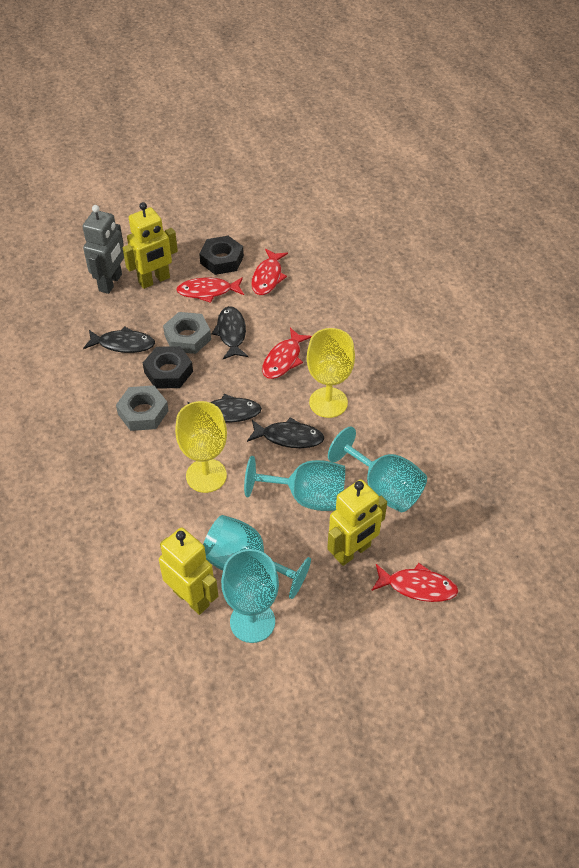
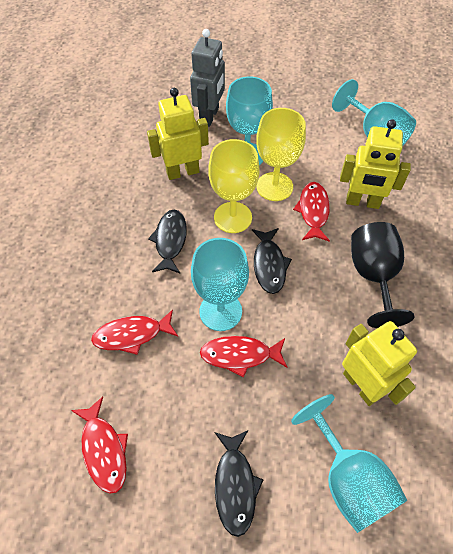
black fish: [83,326,155,353] [187,394,262,422] [212,306,248,359] [247,417,324,448] = 4 -> [148,209,187,273] [214,431,263,537] [252,228,292,294] = 3
black goblet: none = 0 -> [351,222,414,328] = 1
black nut: [143,346,193,389] [199,236,244,275] = 2 -> none = 0
grey nut: [116,385,169,431] [163,312,211,354] = 2 -> none = 0

